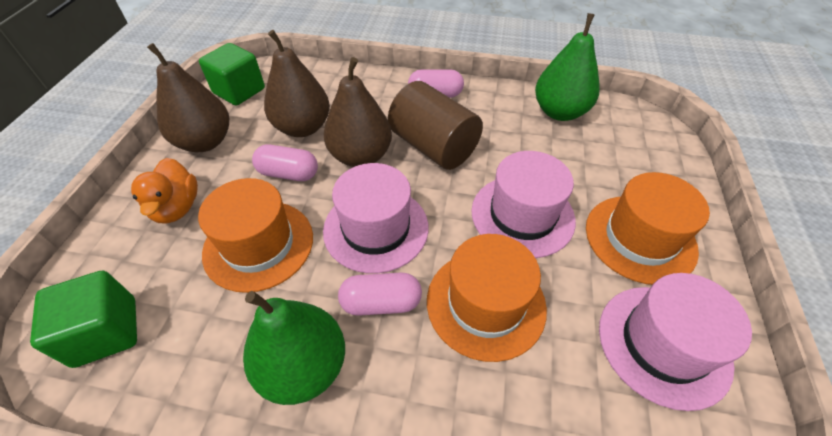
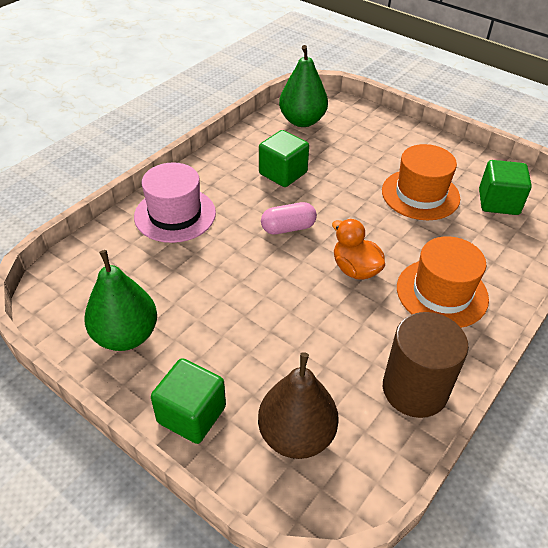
brown pear: [147,43,229,152] [264,30,330,137] [324,57,392,167] = 3 -> [258,352,339,459] = 1
green cube: [30,271,137,368] [199,43,265,106] = 2 -> [151,358,226,444] [259,130,309,187] [479,160,532,215] = 3
orange hat: [198,178,313,293] [427,234,547,362] [586,172,710,285] = 3 -> [382,144,460,220] [397,236,489,328] = 2
pink capsule: [252,144,318,181] [338,272,422,316] [408,69,464,98] = 3 -> [261,202,317,235] = 1
pink hat: [323,163,429,274] [471,151,576,258] [599,273,752,411] = 3 -> [134,162,216,243] = 1

